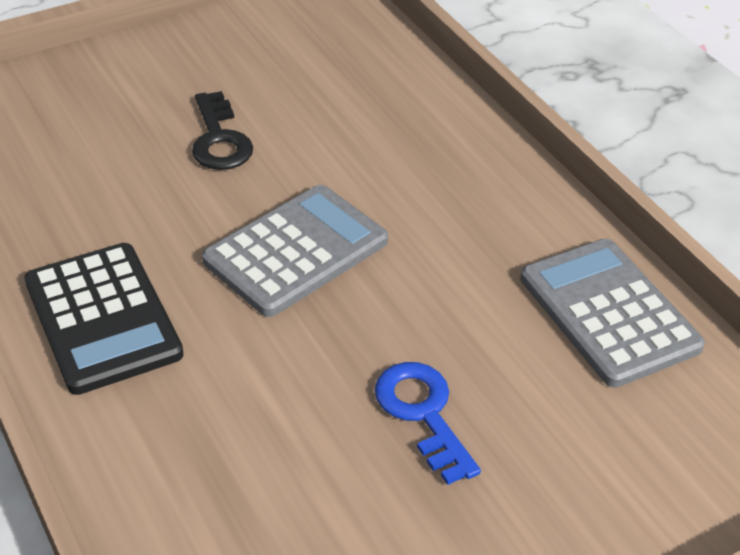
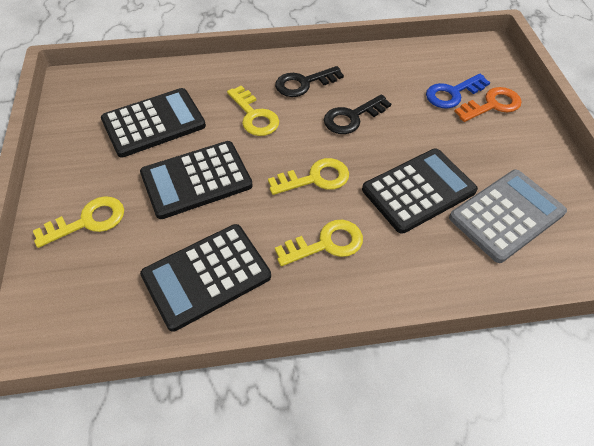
black calculator: [24,243,184,395] = 1 -> [101,88,206,158] [140,141,253,219] [140,224,271,332] [362,149,478,234] = 4
black key: [192,91,253,170] = 1 -> [275,66,344,97] [324,94,391,134] = 2
grey calculator: [202,185,388,317] [520,239,705,388] = 2 -> [449,170,567,263] = 1
orange key: none = 0 -> [454,87,521,122] = 1
yellow key: none = 0 -> [33,196,124,248] [227,85,279,136] [268,158,349,195] [275,220,363,266] = 4

